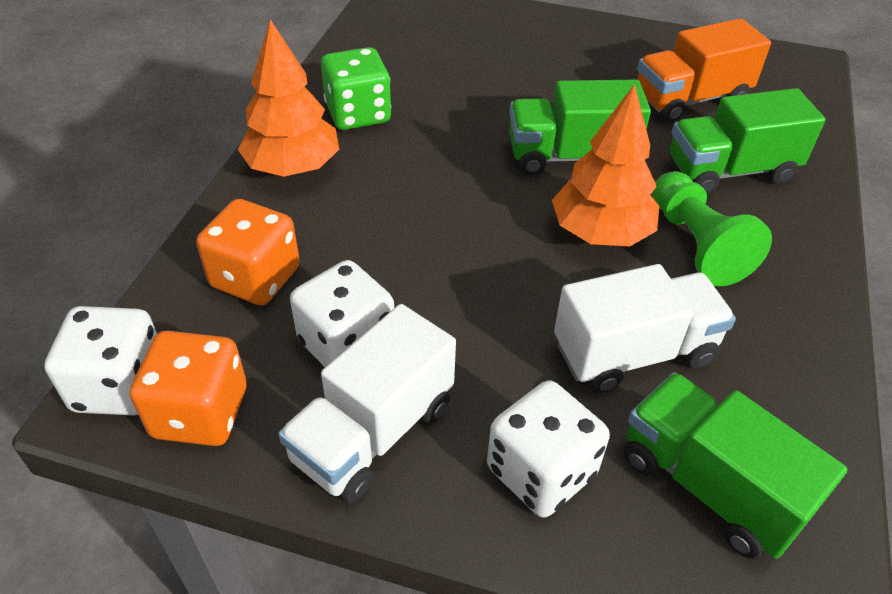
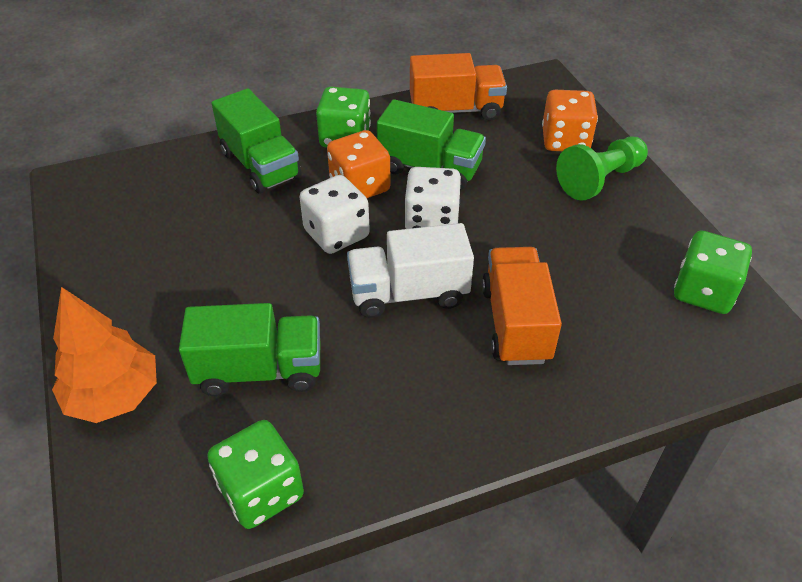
green dice: [321,47,391,130] = 1 -> [207,420,304,529] [316,87,371,148] [674,231,752,314] = 3
orange tree: [238,19,339,177] [552,84,659,246] = 2 -> [52,287,157,423] = 1
orange truck: [637,18,771,122] = 1 -> [410,53,507,121] [482,247,562,365] = 2
white dice: [44,306,157,416] [290,260,394,367] [487,380,610,518] = 3 -> [300,175,370,254] [404,167,461,229] = 2
white truck: [278,304,456,503] [554,264,736,394] = 2 -> [347,223,474,318] = 1

